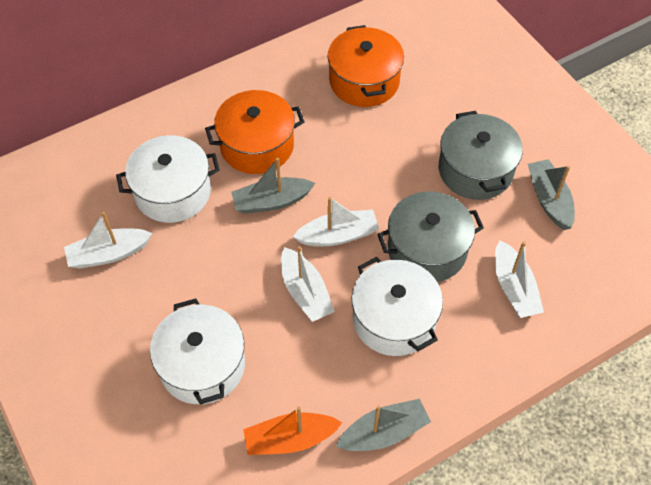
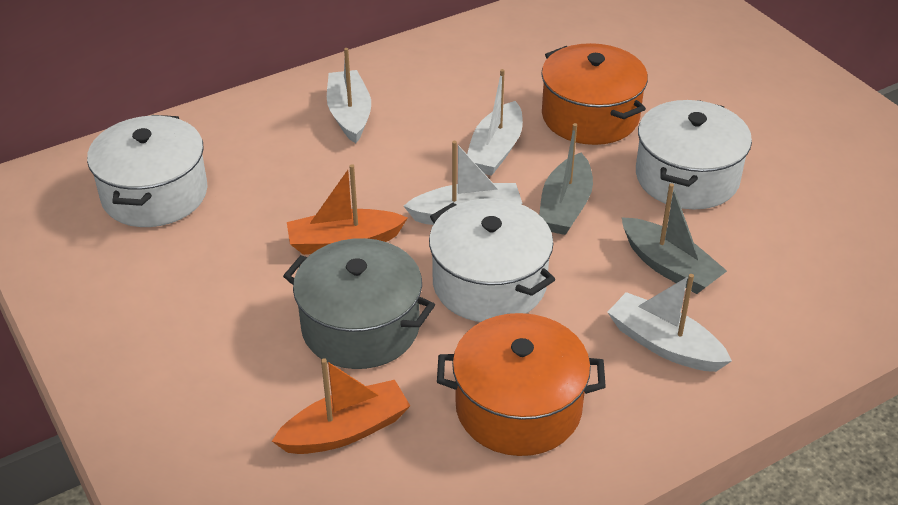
grey boat: [231,158,315,214] [336,399,431,451] [528,159,575,230] = 3 -> [539,123,593,235] [622,183,727,294] = 2
grey pot: [377,191,484,282] [439,111,523,200] = 2 -> [283,238,435,369] = 1
orange boat: [243,406,342,455] = 1 -> [272,358,410,454] [287,164,407,255] = 2

